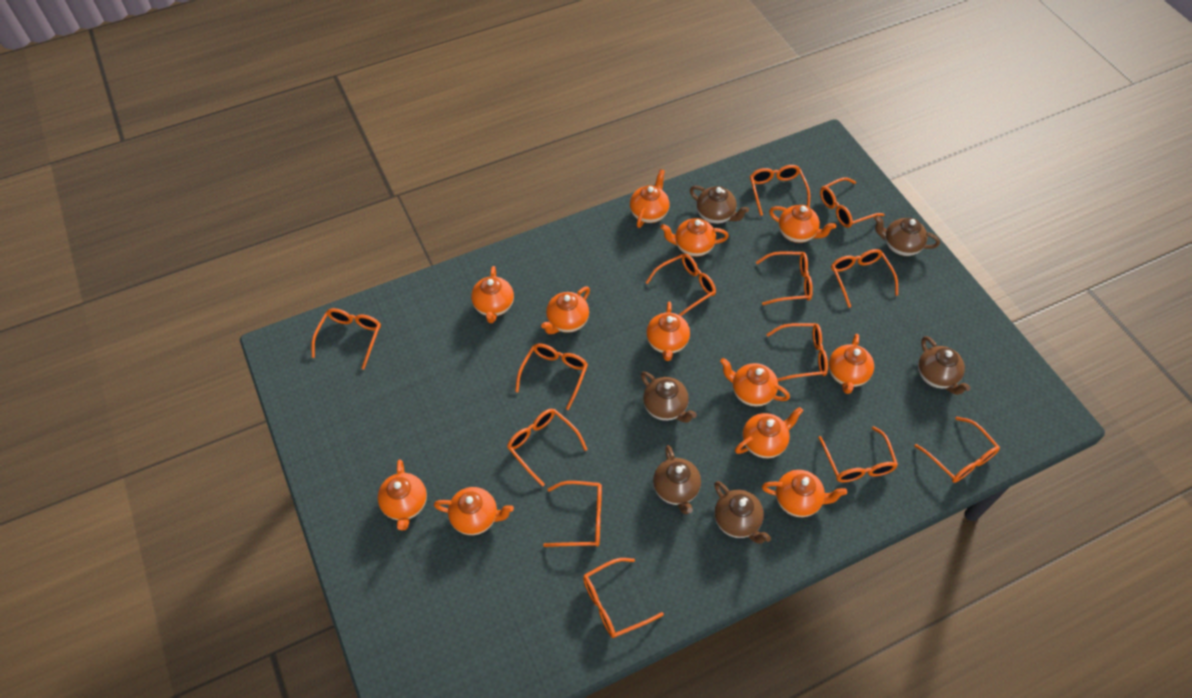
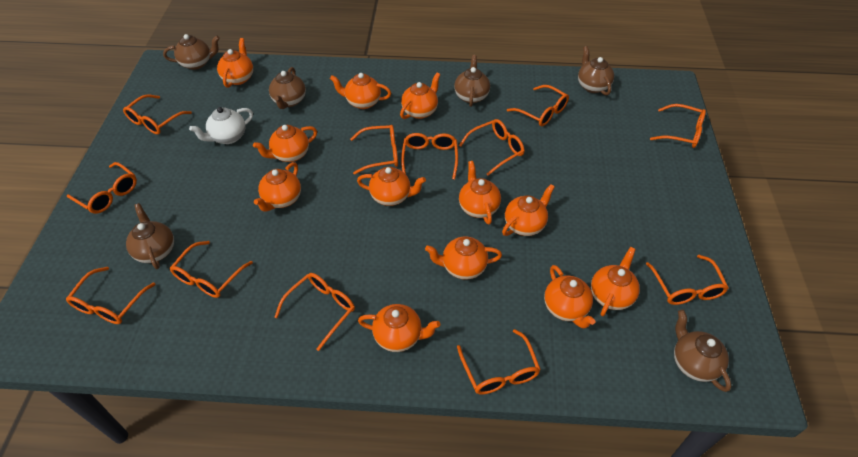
orange glasses: [311,308,381,370] [507,409,588,487] [515,343,588,410] [543,481,602,547] [583,558,664,638] [645,254,716,316] [750,165,810,216] [756,251,813,305] [766,323,828,381] [819,426,898,482] [820,177,885,228] [831,249,898,308] [914,417,1000,483] = 13 -> [66,267,156,324] [67,162,137,214] [123,94,192,134] [170,241,253,298] [274,273,355,351] [350,125,398,175] [401,133,458,179] [457,329,541,395] [459,119,524,176] [507,85,569,126] [646,255,729,305] [650,104,706,148] = 12
white teapot: none = 0 -> [189,107,253,144] = 1

